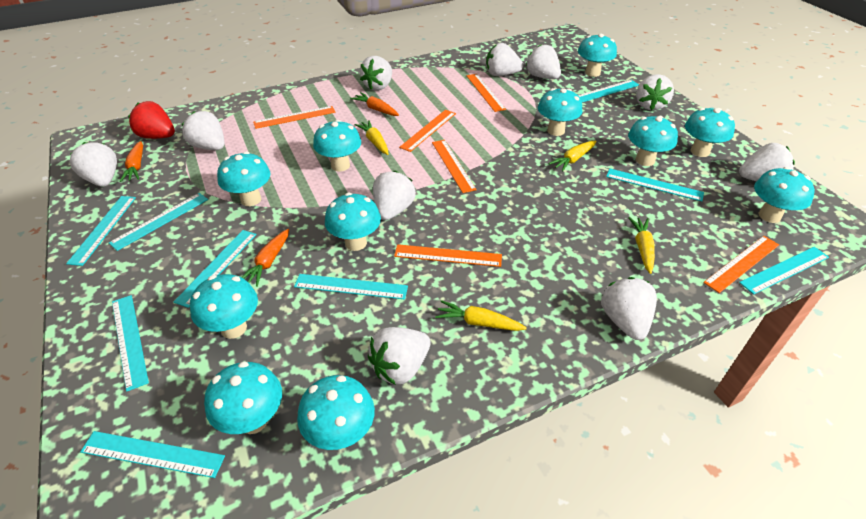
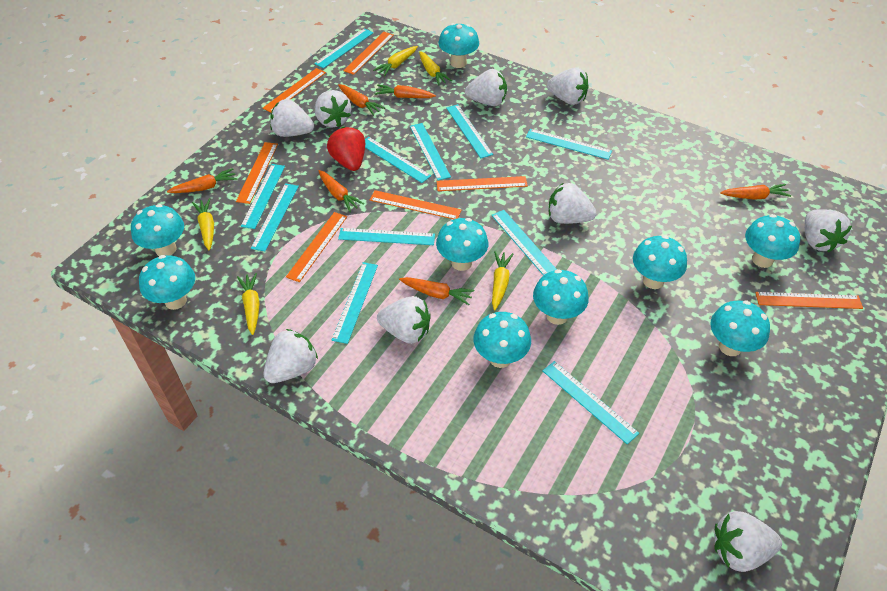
orange carrot: [120,141,143,182] [241,229,289,287] [350,92,399,116] = 3 -> [167,168,237,193] [319,170,364,212] [338,84,385,116] [374,85,436,98] [399,277,474,305] [720,184,791,200] = 6
orange ruler: [253,106,335,129] [394,244,502,267] [399,110,456,152] [432,140,477,193] [466,74,506,112] [703,236,779,293] = 6 -> [236,142,278,204] [263,68,326,113] [286,212,347,282] [343,32,394,75] [370,190,462,219] [437,176,528,191] [755,292,863,309] = 7
turquoise mushroom: [190,274,258,339] [204,361,282,434] [217,151,270,206] [297,375,375,450] [313,120,361,171] [325,193,381,251] [538,88,582,136] [578,34,617,77] [628,116,678,166] [685,108,735,157] [754,167,815,223] = 11 -> [131,204,184,256] [139,255,195,310] [436,218,488,271] [439,23,479,68] [473,312,531,368] [533,269,589,325] [633,235,687,289] [710,300,770,356] [745,214,800,268] = 9
turquoise ruler: [66,196,136,266] [80,431,225,478] [109,193,208,251] [112,295,149,391] [174,230,257,308] [294,274,408,300] [578,80,639,102] [606,168,704,201] [739,247,829,295] = 9 -> [241,164,285,229] [251,183,299,251] [314,28,373,68] [332,262,378,344] [338,228,435,245] [365,137,431,183] [410,123,451,181] [446,104,493,158] [491,210,557,276] [526,129,612,160] [542,361,639,444] = 11
white strawberry: [70,142,117,187] [181,111,224,150] [360,56,392,91] [368,327,431,385] [373,170,416,220] [486,43,523,76] [526,44,561,79] [601,277,657,340] [636,74,674,110] [739,143,795,181] = 10 -> [264,329,318,383] [270,99,314,137] [315,90,351,127] [377,296,431,344] [465,69,507,106] [547,67,589,105] [548,183,597,224] [715,511,782,572] [805,209,852,253] = 9
yellow carrot: [355,120,389,155] [435,300,527,331] [549,141,597,172] [628,217,655,274] = 4 -> [192,198,214,251] [237,273,260,335] [373,46,418,76] [419,51,452,85] [492,251,513,311] = 5

